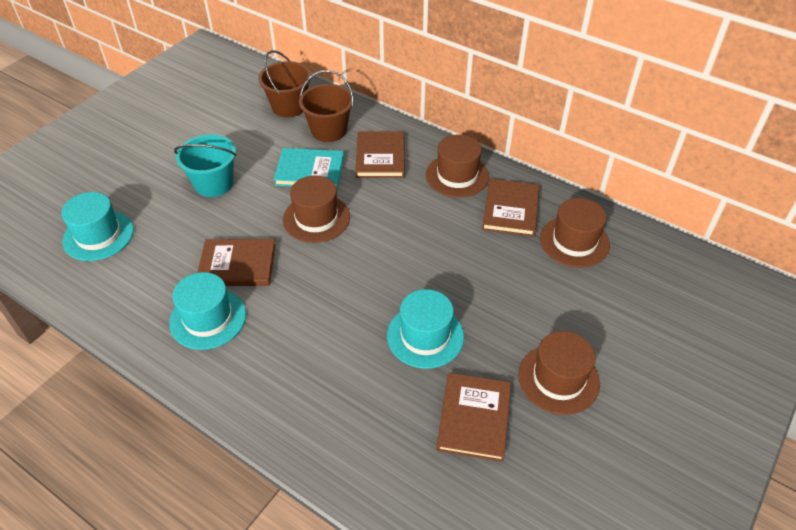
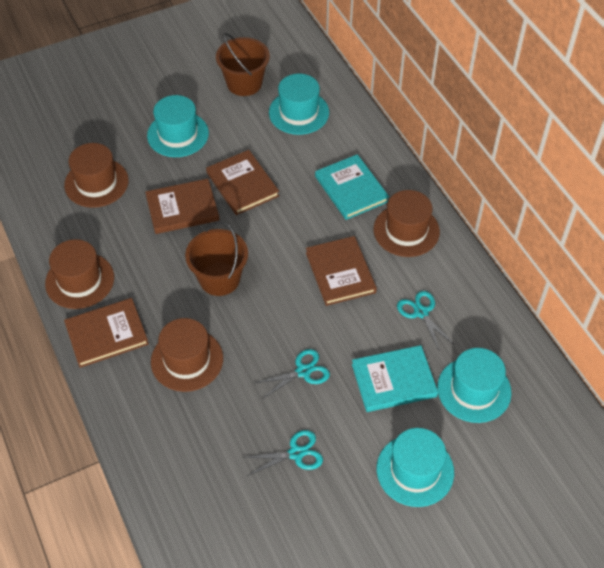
turquoise book: [274,148,344,189] = 1 -> [315,154,389,220] [352,345,438,412] = 2
turquoise bucket: [174,134,237,197] = 1 -> none = 0
turquoise hat: [61,192,134,261] [169,272,246,350] [387,289,464,369] = 3 -> [147,95,209,157] [269,74,329,135] [377,428,454,507] [437,348,512,423] = 4
turquoise scissors: none = 0 -> [242,430,323,476] [256,349,330,399] [397,291,455,352] = 3

